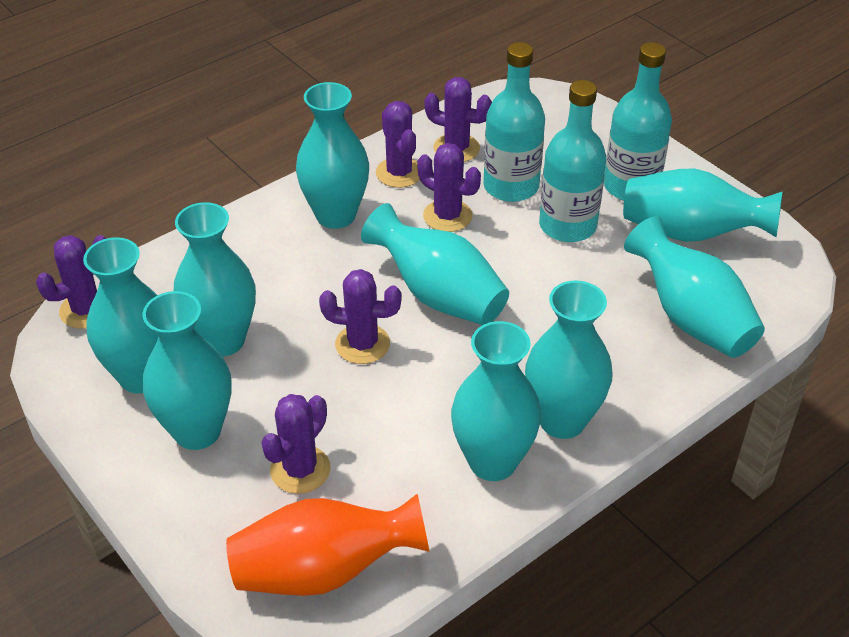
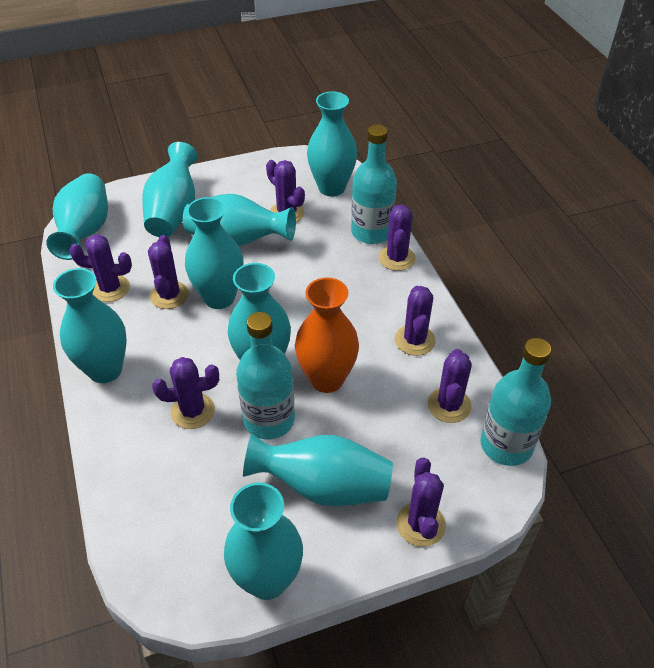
purple cactus: [36,235,107,329] [261,394,330,494] [319,269,402,364] [376,101,420,188] [418,143,481,232] [424,77,492,162] = 6 -> [69,234,132,302] [148,235,189,309] [152,357,219,429] [266,160,305,222] [378,204,416,271] [395,286,436,356] [396,457,446,547] [428,349,472,423] = 8

